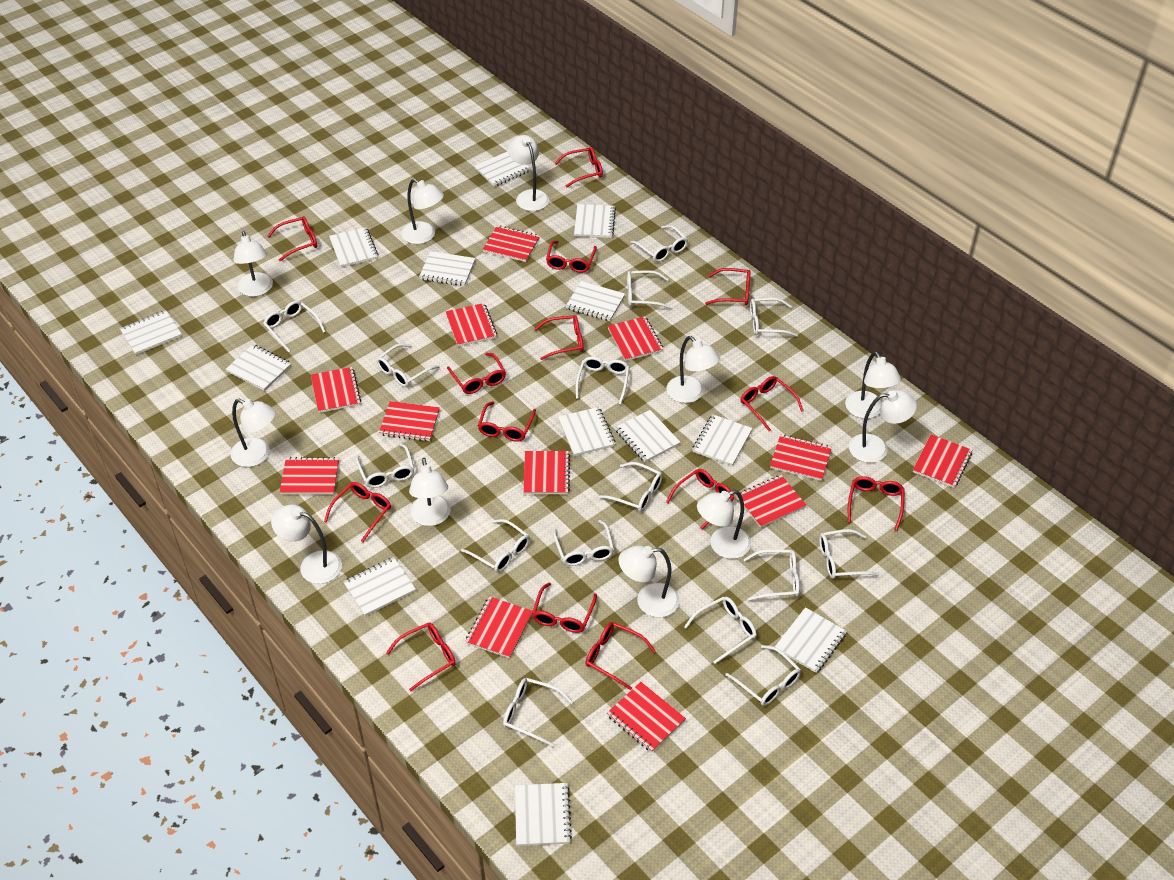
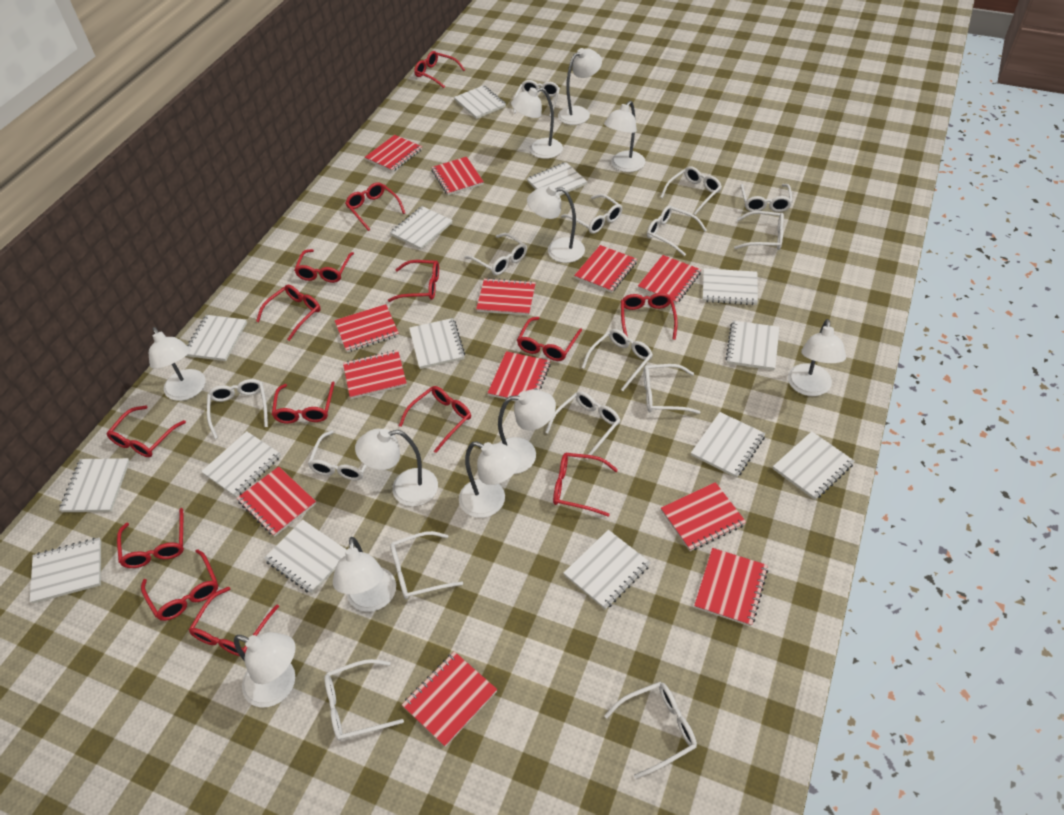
white notebook: [120,310,182,355] [226,344,291,391] [329,227,378,267] [343,557,416,616] [419,251,475,286] [474,151,531,187] [515,783,572,846] [558,407,615,456] [566,281,625,321] [574,204,616,238] [615,410,680,462] [692,414,752,466] [775,607,847,673] = 13 -> [30,538,101,604] [59,458,130,512] [186,315,247,361] [201,431,281,498] [264,520,347,594] [390,206,453,250] [409,318,465,369] [454,85,506,119] [527,162,588,196] [563,530,651,610] [691,412,766,478] [703,268,758,305] [726,320,779,370] [773,431,855,500] = 14

